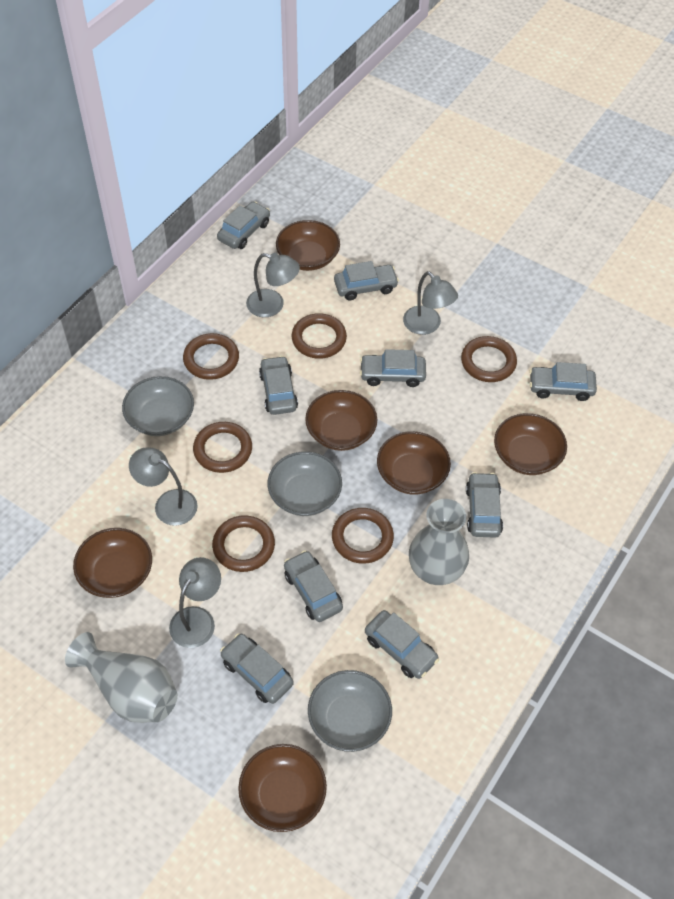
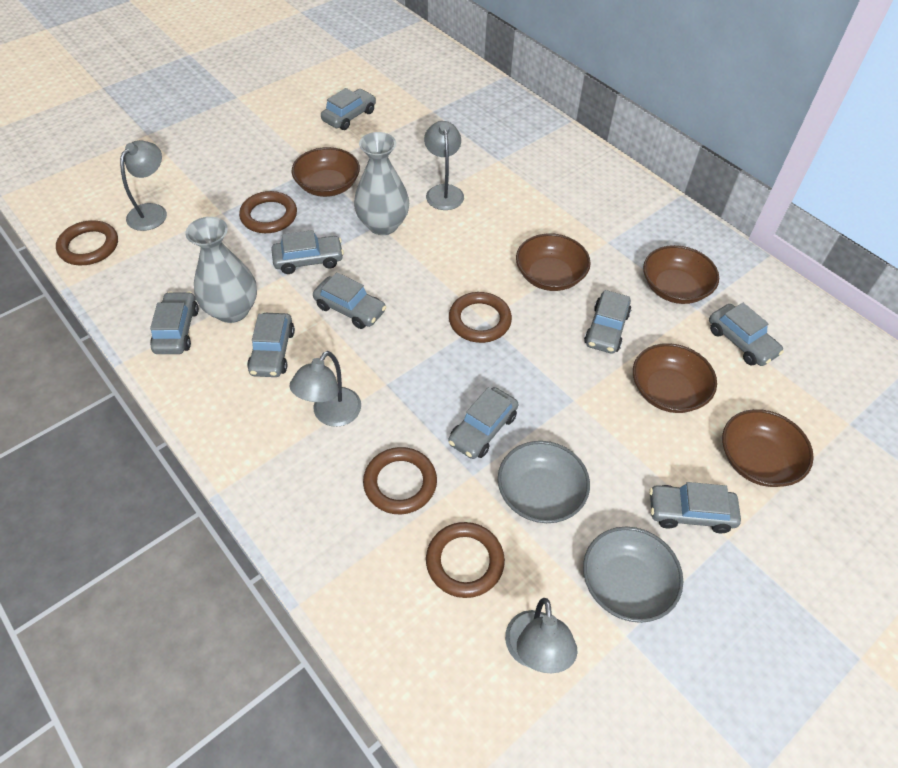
brown bowl: [73,528,152,598] [238,744,327,832] [276,220,340,271] [305,390,377,451] [377,431,451,495] [494,413,567,475] = 6 -> [292,147,360,197] [516,233,591,291] [633,343,717,413] [643,245,719,304] [722,409,814,487] = 5
brown ring: [183,333,239,380] [193,422,252,473] [212,515,275,572] [292,313,347,359] [332,508,394,564] [461,336,517,382] = 6 -> [56,220,118,265] [239,191,297,233] [363,447,437,514] [426,522,505,598] [449,292,512,343] = 5
grey bowl: [122,376,194,436] [268,452,342,516] [308,670,392,752] = 3 -> [498,441,590,523] [583,526,683,623] = 2

